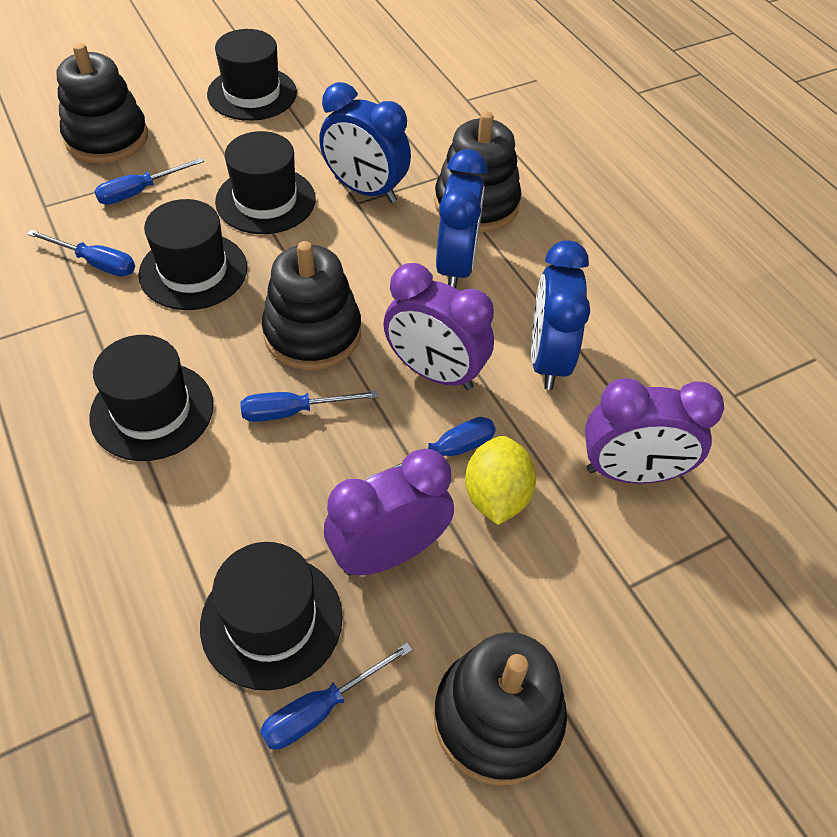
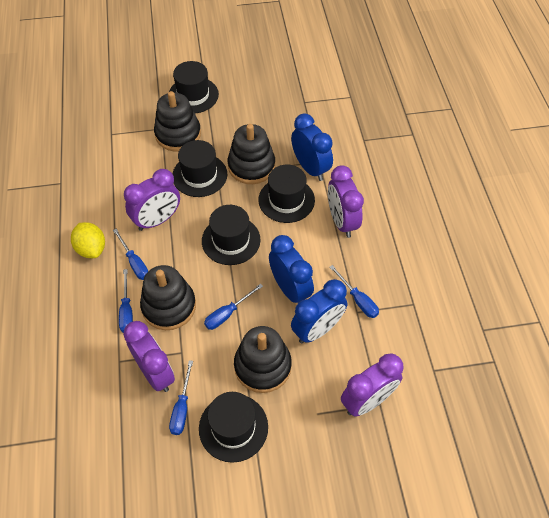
purple clock: [324,449,454,575] [383,263,494,390] [585,378,724,483] = 3 -> [123,321,175,392] [124,169,180,231] [328,165,364,238] [341,353,403,417] = 4

